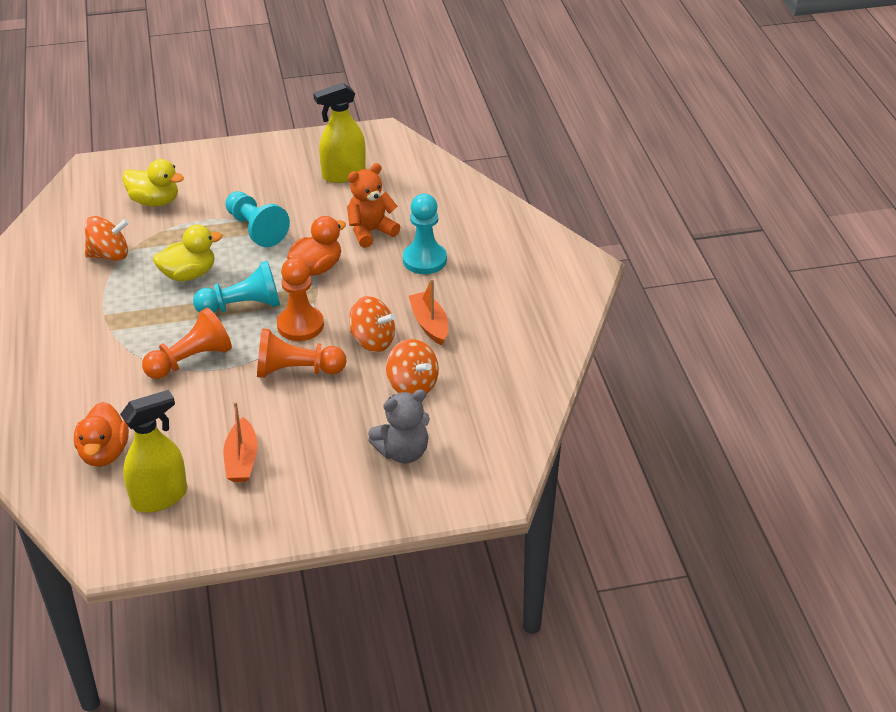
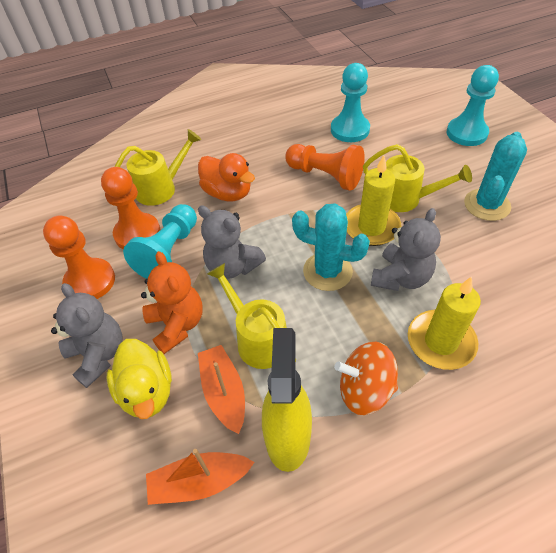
grey teddy bear: [368,389,429,463] = 1 -> [51,283,122,388] [198,205,266,279] [371,208,441,291] = 3
orange duck: [74,402,129,467] [287,216,346,276] = 2 -> [198,153,255,201] = 1
orange spinning top: [85,216,129,261] [349,296,396,352] [386,339,439,394] = 3 -> [334,342,398,415] = 1
turquoise cactus: none = 0 -> [292,203,370,291] [464,132,527,221] = 2
yellow candle: none = 0 -> [346,155,401,246] [408,276,481,370] = 2
yellow duck: [122,159,184,206] [153,224,222,281] = 2 -> [107,339,172,419] = 1
yellow spray bottle: [120,390,187,513] [313,83,366,183] = 2 -> [262,328,312,472] = 1
yellow watering can: none = 0 -> [115,129,202,206] [207,263,296,369] [363,144,472,212] = 3

